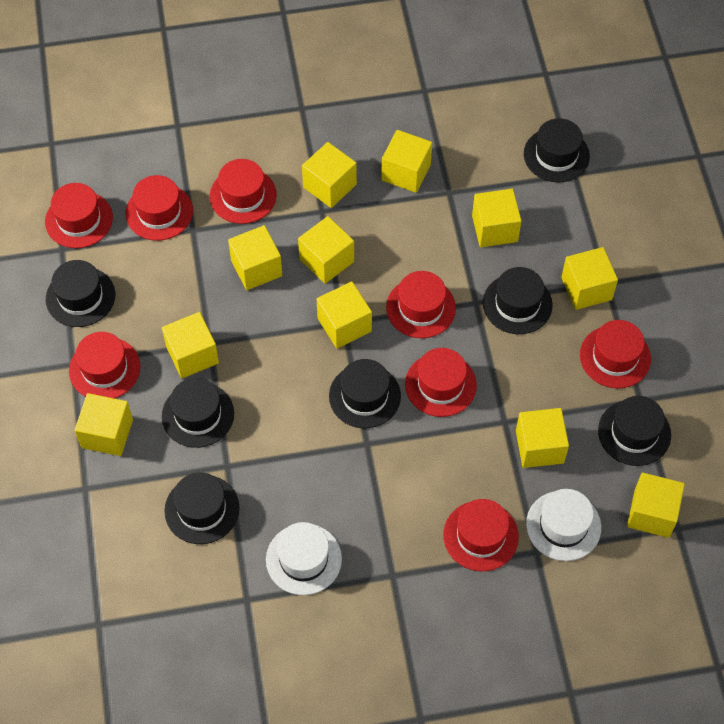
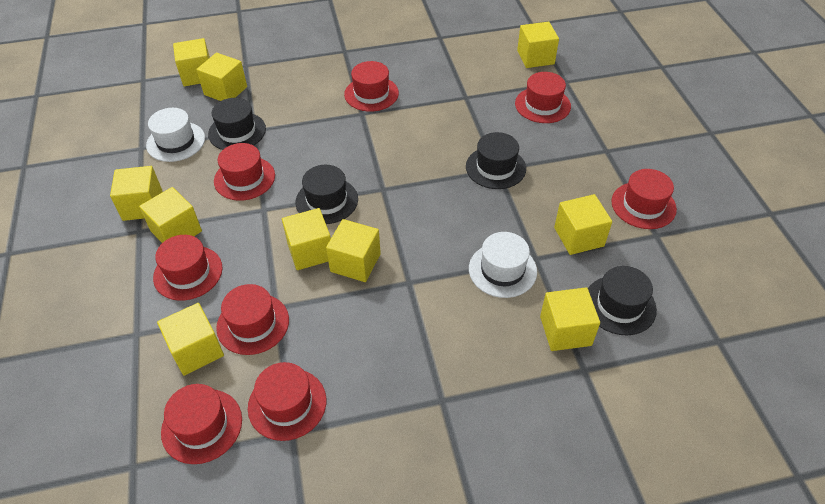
black hat: [46,260,115,327] [162,378,234,448] [165,472,239,544] [329,359,401,428] [483,267,553,334] [524,118,590,183] [598,396,671,466] = 7 -> [208,98,266,150] [295,165,358,224] [466,132,526,189] [588,266,657,336] = 4
yellow cube: [74,393,133,456] [162,312,219,378] [228,225,282,290] [298,216,354,284] [302,142,357,208] [317,281,372,348] [381,130,432,193] [472,189,522,247] [516,408,569,468] [561,247,618,310] [627,472,685,538] = 11 -> [110,166,163,221] [139,187,202,243] [157,303,224,376] [173,38,210,86] [196,53,247,101] [282,208,331,270] [326,219,381,282] [517,22,559,68] [540,287,600,351] [554,194,612,255] = 10

